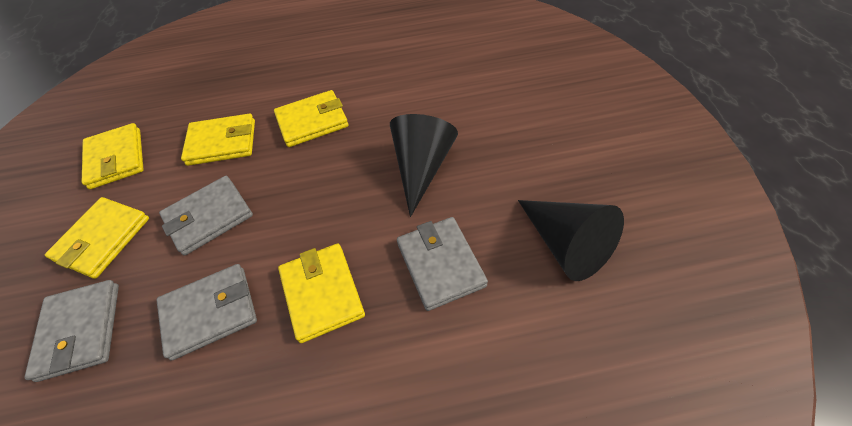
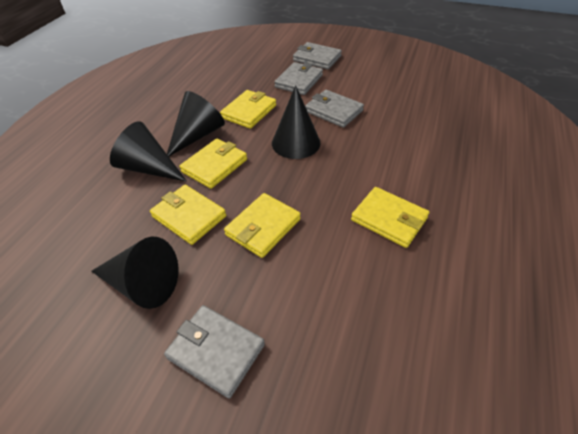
black cone: [390,114,458,217] [518,200,624,281] = 2 -> [91,237,179,309] [110,121,187,182] [167,91,225,156] [272,85,321,159] = 4

